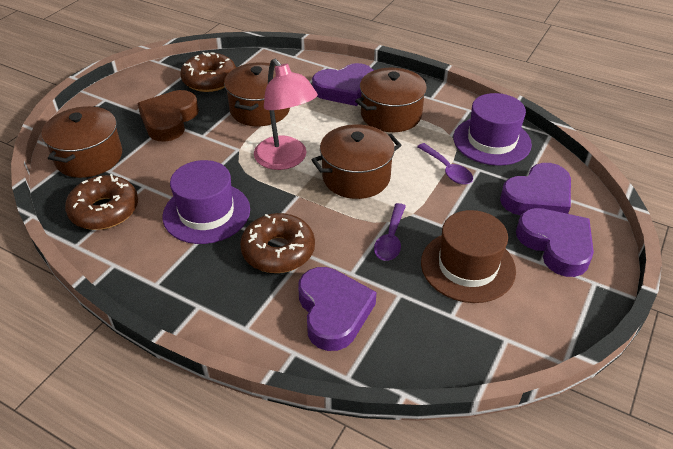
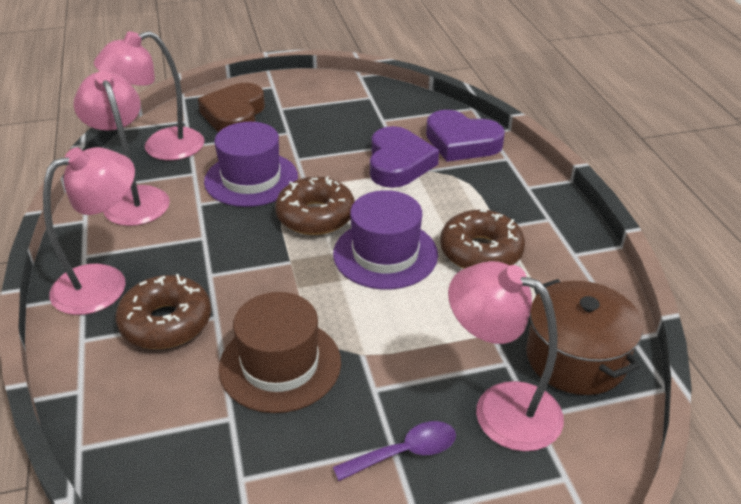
brown pot: [42,106,122,178] [224,62,290,126] [312,124,402,199] [355,68,429,132] = 4 -> [526,279,643,395] = 1
pink lamp: [254,59,318,170] = 1 -> [43,147,135,315] [74,71,170,226] [94,31,204,160] [448,261,564,451] = 4
purple heart: [298,267,377,351] [312,63,374,106] [500,163,571,215] [516,208,594,277] = 4 -> [370,126,439,188] [426,110,505,162] = 2
purple spoon: [374,203,406,261] [417,143,473,185] = 2 -> [333,421,456,481] = 1

